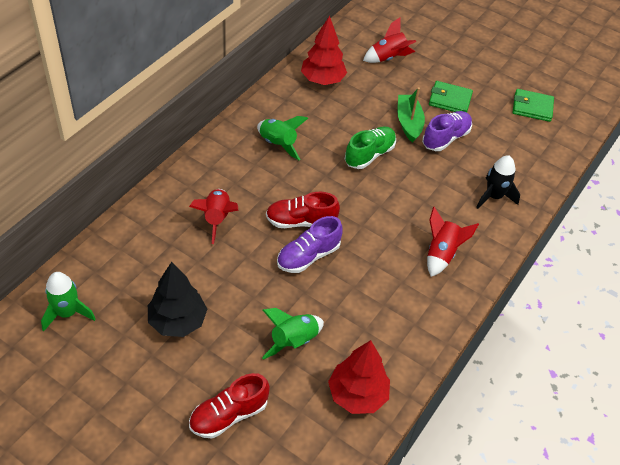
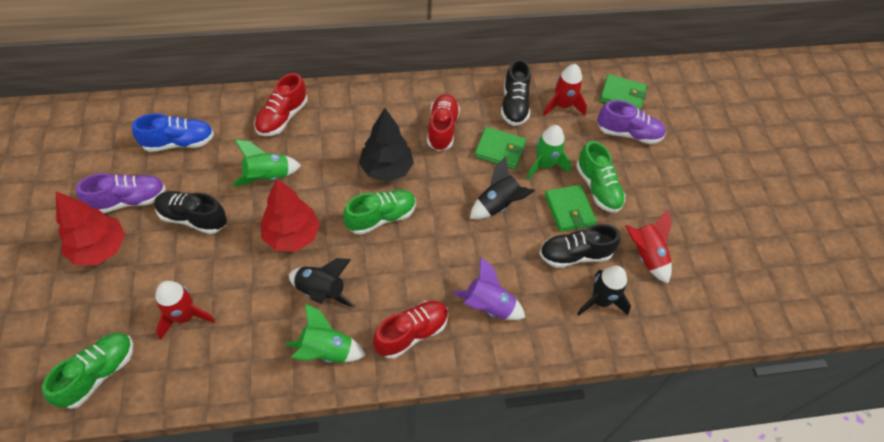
black rocket: [476,155,520,209] = 1 -> [289,258,355,308] [470,156,535,219] [577,266,631,316] = 3
black shoe: none = 0 -> [154,191,227,234] [501,59,531,126] [539,224,620,268] = 3
blue shoe: none = 0 -> [132,113,214,152] = 1
green boat: [397,87,425,143] = 1 -> none = 0
green shoe: [345,126,396,169] = 1 -> [42,333,133,409] [343,190,416,235] [576,141,626,213] = 3
green wallet: [429,81,473,112] [513,89,554,122] = 2 -> [474,127,526,169] [545,185,597,232] [600,74,647,110] = 3
purple rocket: none = 0 -> [452,257,526,320] = 1
red shoe: [189,373,270,438] [266,192,340,228] = 2 -> [254,73,307,136] [373,301,449,359] [427,94,460,151] = 3

